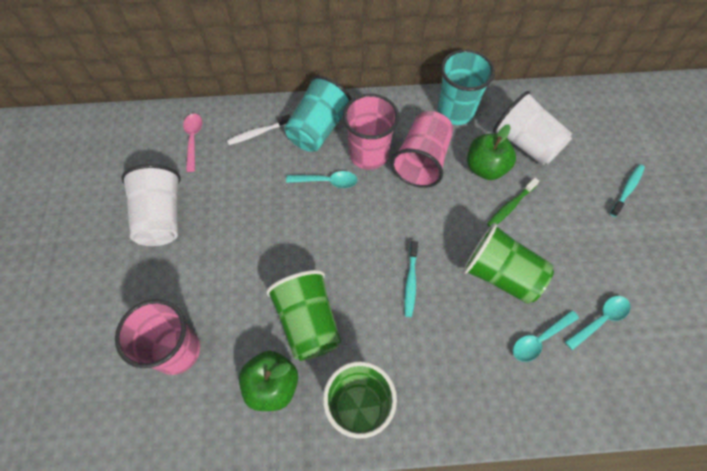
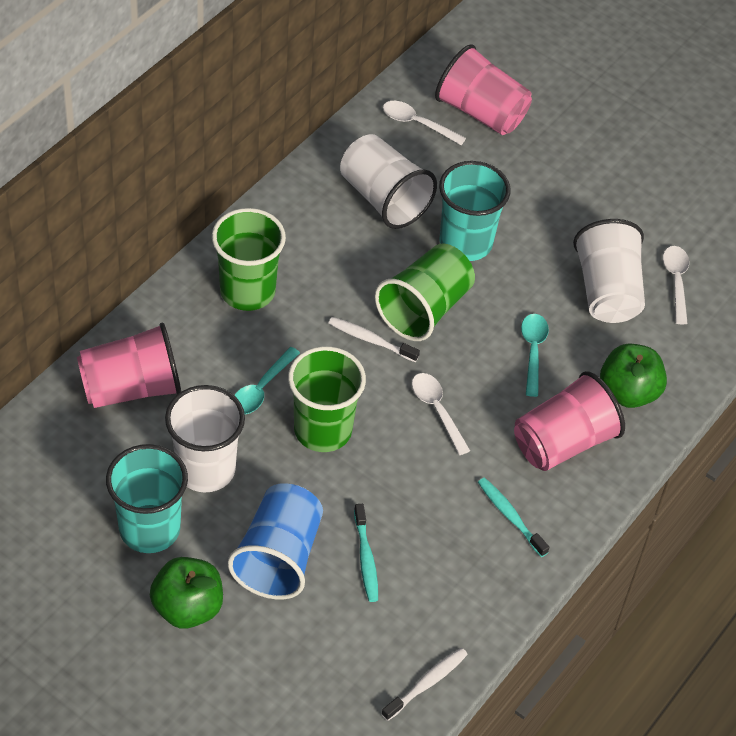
blue cup: none = 0 -> [228,483,323,600] = 1
green toothbrush: [487,178,539,227] = 1 -> none = 0
pink spoon: [183,113,202,172] = 1 -> none = 0
turquoise spoon: [286,171,357,188] [513,310,579,362] [565,296,631,350] = 3 -> [234,347,300,414] [521,314,549,397] = 2
white cup: [121,164,181,246] [493,91,572,166] = 2 -> [165,385,245,492] [340,134,437,229] [573,219,645,323] = 3
white spoon: none = 0 -> [383,101,466,145] [412,373,471,455] [663,246,689,324] = 3
white toothbrush: [227,114,290,145] = 1 -> [328,317,420,362] [382,648,468,721] = 2

